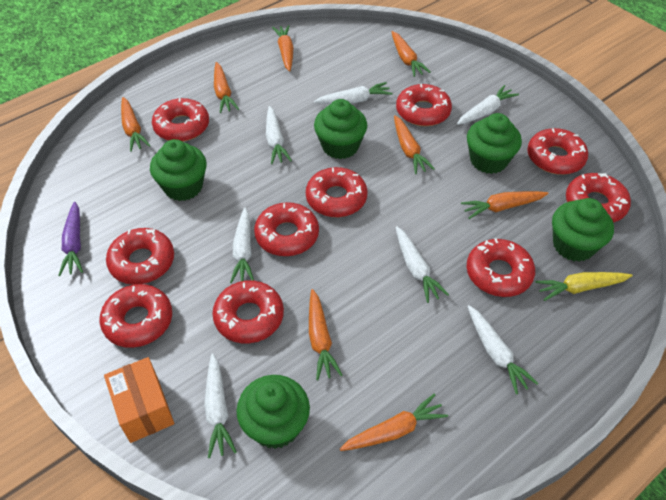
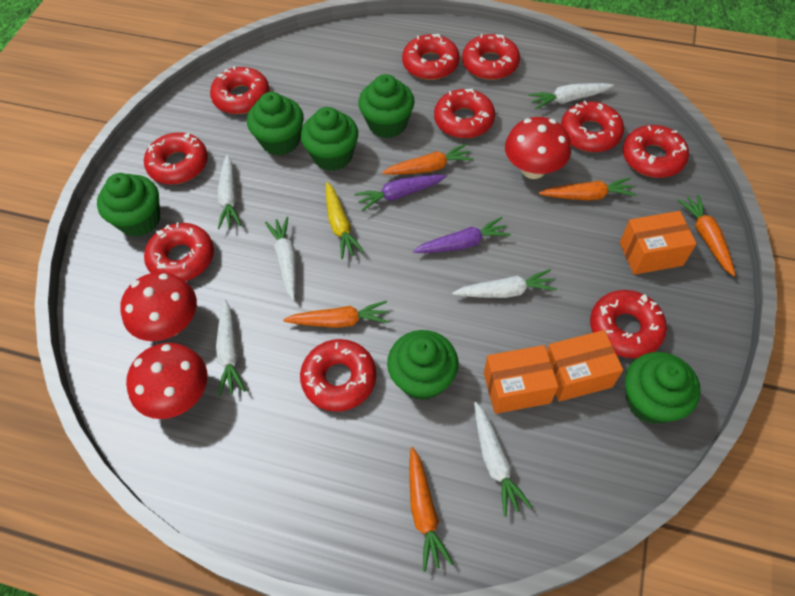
green cupcake: [150,139,207,201] [236,375,310,449] [314,99,367,159] [467,113,522,174] [552,198,614,262] = 5 -> [97,173,160,237] [247,92,304,156] [301,107,358,171] [358,74,414,138] [387,330,458,401] [625,352,701,424] = 6
orange box: [104,357,174,443] = 1 -> [484,345,558,414] [547,330,623,402] [620,211,697,275] = 3
orange carrot: [121,97,150,152] [214,62,239,113] [272,25,294,72] [309,289,343,380] [340,394,448,451] [392,31,431,77] [394,115,435,174] [461,191,548,219] = 8 -> [283,301,389,328] [382,144,473,175] [410,447,453,572] [539,177,636,201] [678,194,735,276] = 5
purple carrot: [58,202,83,276] = 1 -> [355,175,446,211] [413,217,511,253] = 2
red mushroom: none = 0 -> [120,272,197,341] [126,343,207,419] [505,117,571,179] = 3
white carrot: [204,354,237,458] [230,208,254,283] [266,106,292,164] [314,82,392,104] [396,226,449,303] [457,85,519,125] [467,305,538,395] = 7 -> [216,299,246,397] [218,155,241,229] [265,217,296,300] [452,269,557,298] [474,402,532,517] [528,83,614,110] = 6

